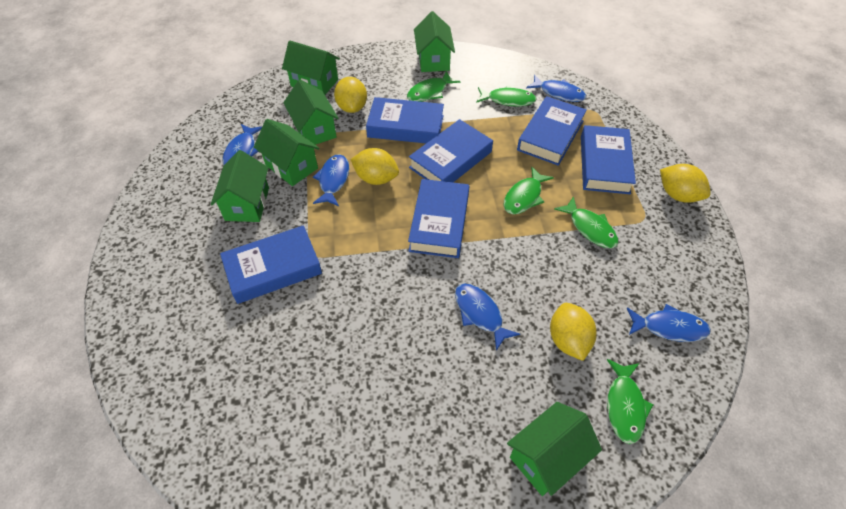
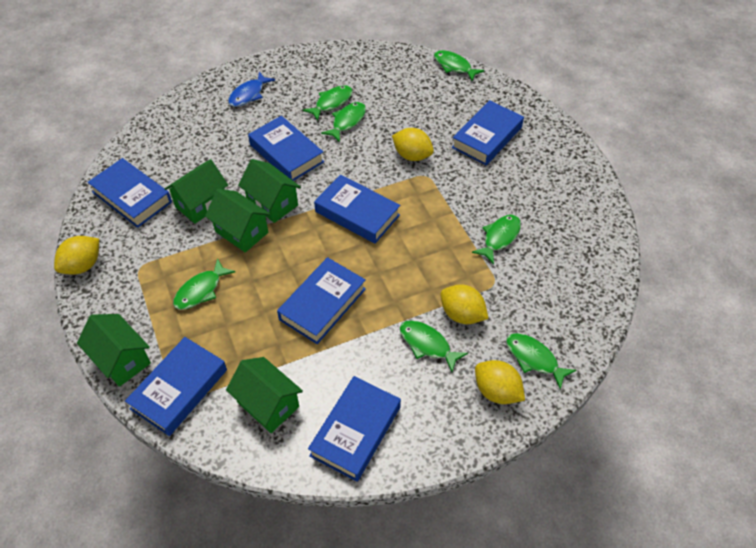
blue book: [220,225,322,304] [366,97,444,143] [408,179,469,258] [409,119,493,182] [517,96,587,166] [581,125,636,194] = 6 -> [88,158,172,228] [125,337,227,436] [248,116,324,181] [277,257,366,344] [308,376,401,482] [314,175,400,244] [452,100,524,165] = 7
blue fish: [223,124,262,165] [313,154,349,206] [455,284,520,351] [526,75,586,102] [626,304,711,342] = 5 -> [228,72,275,107] = 1
green fish: [407,71,461,102] [476,85,537,106] [503,167,554,214] [555,196,618,248] [607,359,653,444] = 5 -> [173,258,235,310] [303,85,353,121] [321,102,366,142] [400,320,468,372] [434,50,485,81] [472,215,521,264] [506,333,576,389] = 7
green house: [211,150,269,222] [254,119,320,186] [282,40,340,95] [283,80,339,145] [414,11,455,72] [507,402,602,496] = 6 -> [77,314,151,387] [165,159,228,224] [205,189,271,253] [226,357,303,433] [238,159,301,223] = 5

